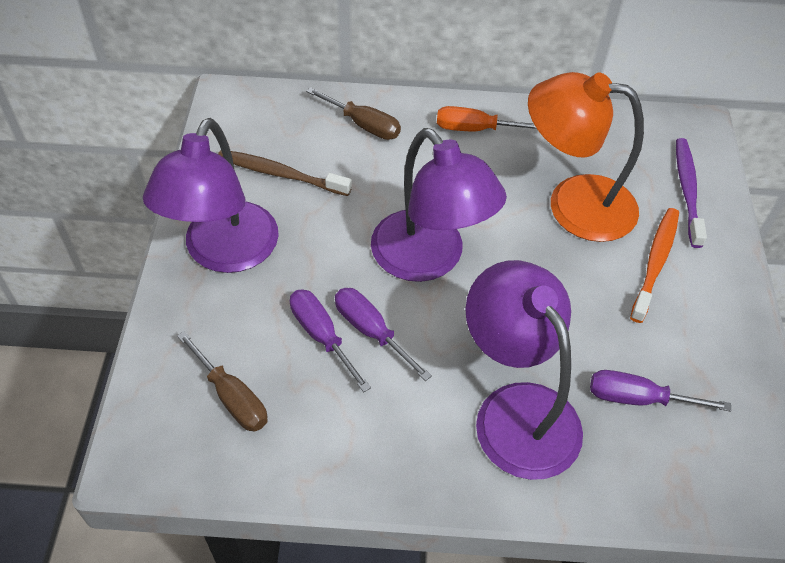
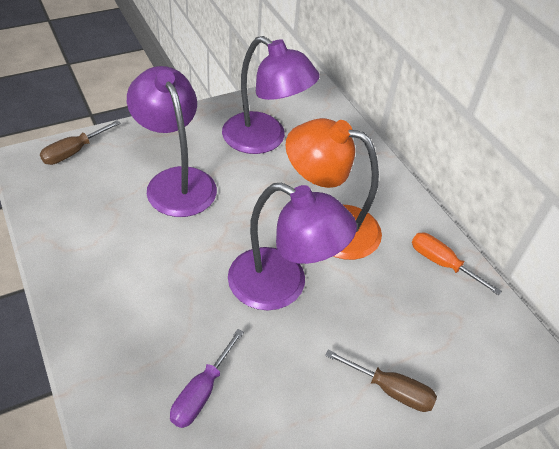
brown toothbrush: [218,150,352,196] = 1 -> none = 0
orange toothbrush: [630,208,679,323] = 1 -> none = 0
purple screwdriver: [290,289,371,392] [335,288,432,381] [590,370,731,412] = 3 -> [170,329,244,428] = 1
purple toothbrush: [676,138,707,248] = 1 -> none = 0

